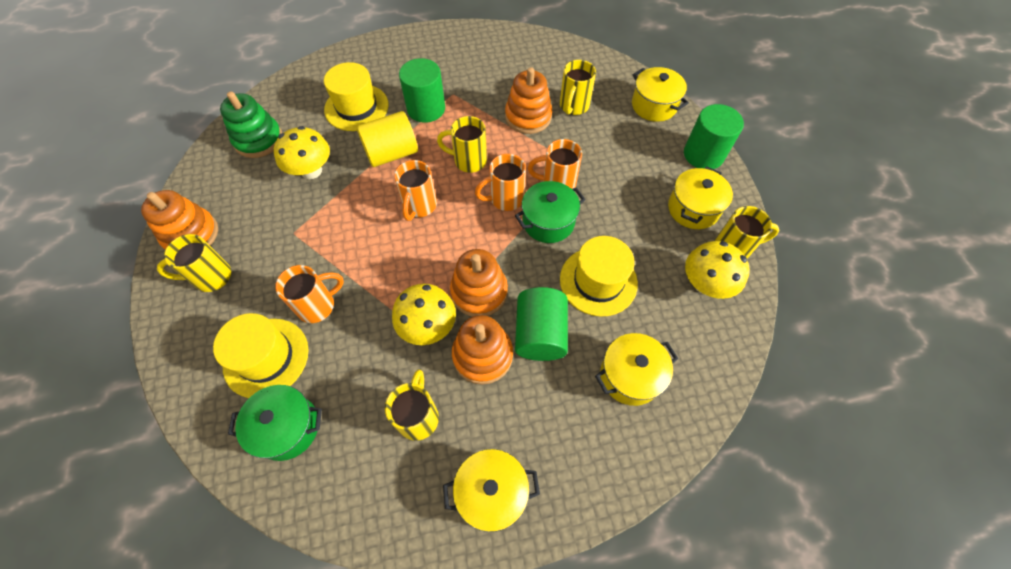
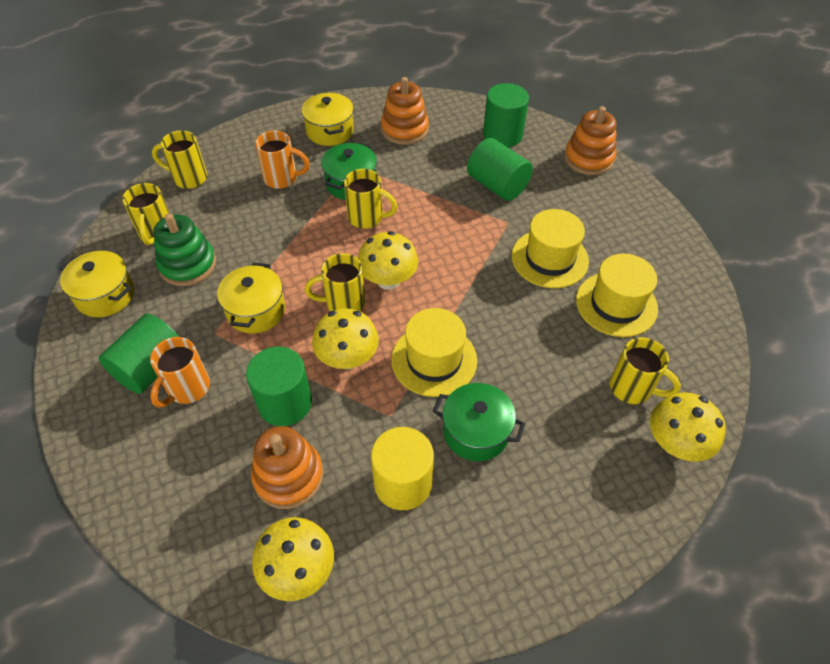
green cylinder: [399,58,445,123] [515,287,568,361] [684,104,744,169] = 3 -> [99,314,179,394] [246,347,312,426] [467,138,533,201] [483,83,529,147] = 4
orange mug: [275,265,344,323] [394,160,437,221] [475,154,526,211] [528,139,582,189] = 4 -> [150,337,210,408] [255,131,310,189] = 2
orange stacking toy: [141,190,218,250] [450,249,508,317] [452,315,513,385] [505,67,552,134] = 4 -> [251,426,323,509] [381,77,429,145] [564,106,617,175] = 3
yellow mushroom: [274,126,330,179] [392,284,456,345] [685,241,750,299] = 3 -> [252,517,334,601] [312,308,379,369] [358,231,418,290] [650,392,726,462] = 4
yellow pot: [443,449,540,532] [595,333,678,406] [632,67,689,122] [668,166,733,229] = 4 -> [60,251,134,317] [217,262,285,334] [301,92,354,146] = 3

